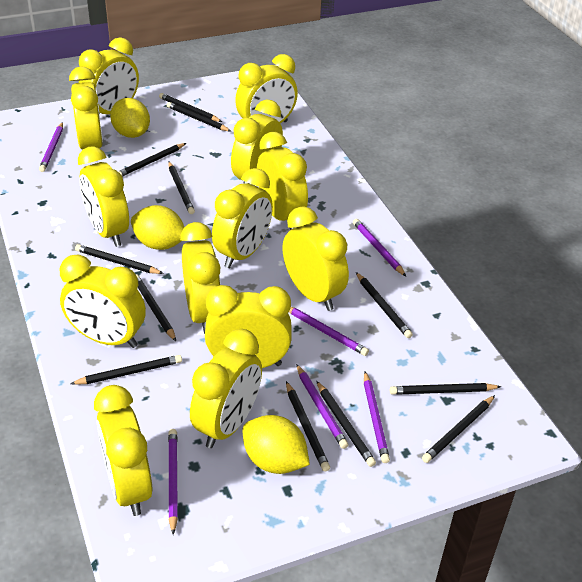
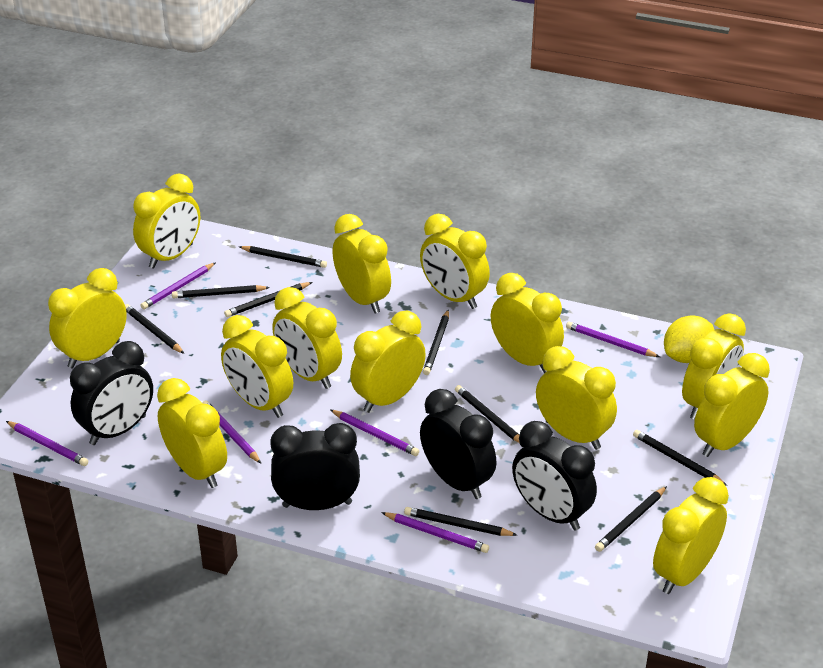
black clock: none = 0 -> [70,341,153,445] [270,423,360,510] [420,389,496,499] [512,421,597,531] = 4
black pencil: [70,355,182,385] [75,244,164,274] [118,143,186,177] [136,274,176,341] [159,93,222,122] [167,102,231,131] [168,162,195,214] [286,381,330,472] [316,381,376,467] [356,272,413,338] [390,383,501,395] [422,395,495,463] = 12 -> [125,304,184,354] [172,285,270,298] [224,282,312,317] [239,246,327,268] [404,507,517,536] [423,309,449,375] [455,385,520,443] [595,486,667,552] [633,430,727,486] = 9
yellow lemon: [110,98,150,138] [131,205,184,250] [243,415,310,474] = 3 -> [664,315,714,363] = 1

